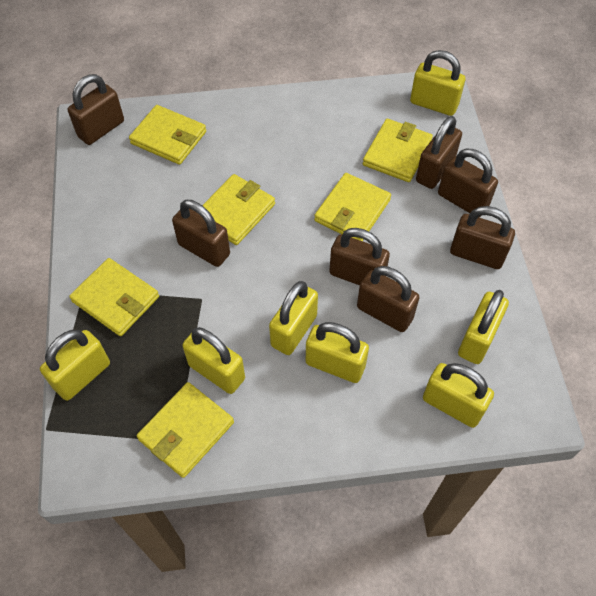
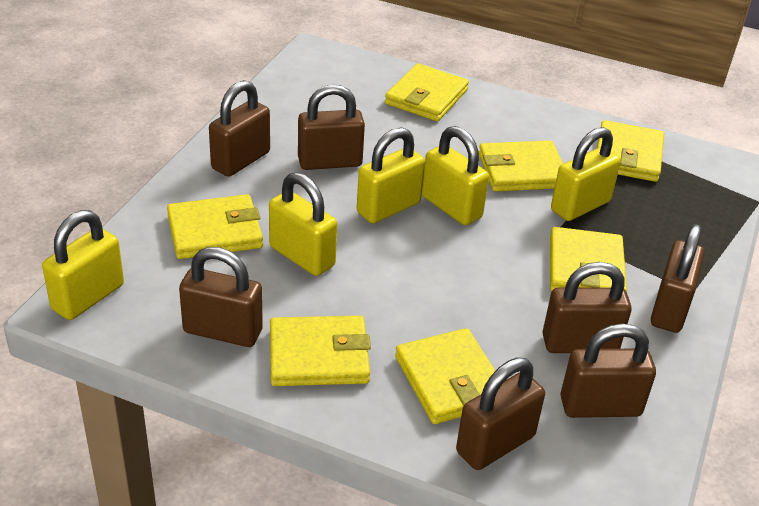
yellow padlock: [40,330,110,401] [182,327,245,394] [269,281,318,355] [306,322,369,383] [410,50,465,116] [423,363,494,428] [458,290,509,364] = 7 -> [42,210,124,320] [269,172,337,276] [357,127,425,224] [422,126,489,225] [551,127,621,221] = 5
yellow wallet: [69,258,159,336] [129,105,206,165] [137,382,234,478] [202,174,275,245] [314,173,391,241] [363,119,433,182] = 6 -> [167,194,263,259] [270,316,371,386] [385,63,469,121] [395,328,495,424] [479,141,563,191] [550,227,627,292] [597,120,664,182] = 7

